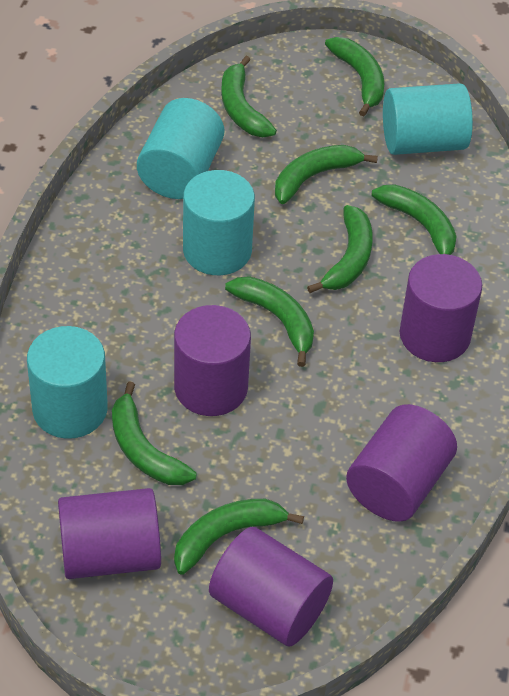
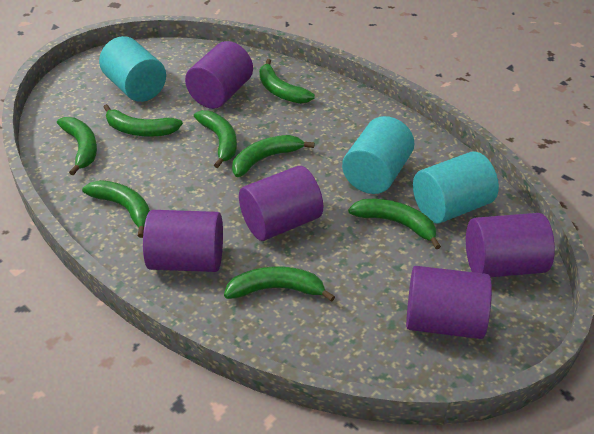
turquoise cylinder: [27,326,108,439] [137,98,224,199] [183,170,255,275] [383,83,473,155] = 4 -> [99,36,166,102] [342,116,414,194] [413,151,499,224] = 3

